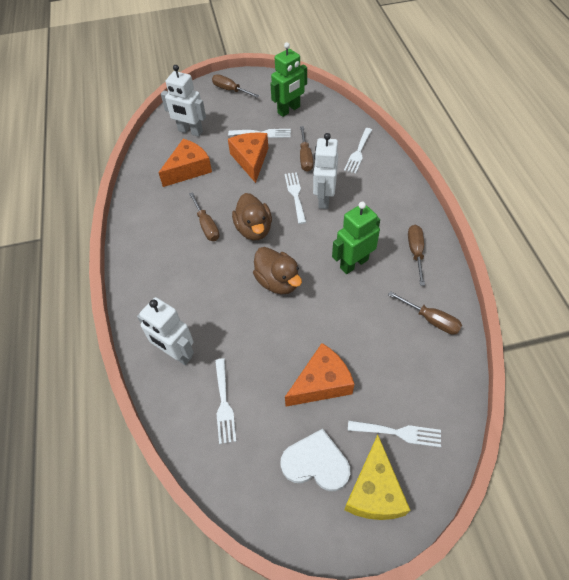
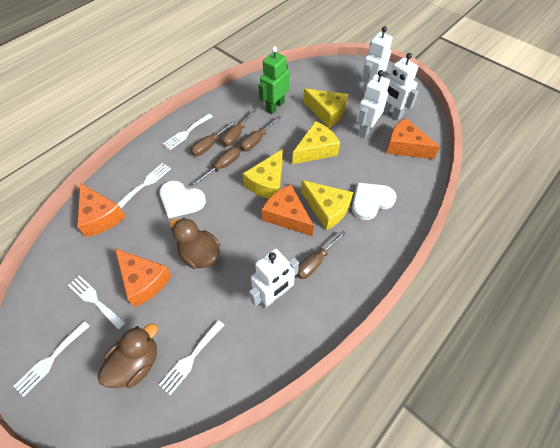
green robot: [270,42,307,117] [332,202,380,274] = 2 -> [259,46,290,114] = 1
orange cheese: [158,139,212,187] [228,133,268,183] [285,343,354,407] = 3 -> [77,183,126,237] [115,248,172,307] [262,184,314,236] [386,118,440,159] = 4
white heart: [280,429,350,491] = 1 -> [159,181,206,218] [352,182,397,220] = 2
white robot: [137,297,194,365] [161,65,206,137] [313,133,338,209] = 3 -> [249,248,299,308] [356,70,390,138] [361,26,393,92] [382,53,419,120] = 4
yellow cheese: [344,435,410,520] = 1 -> [243,149,283,199] [292,121,340,164] [301,180,353,230] [303,88,348,128] = 4

